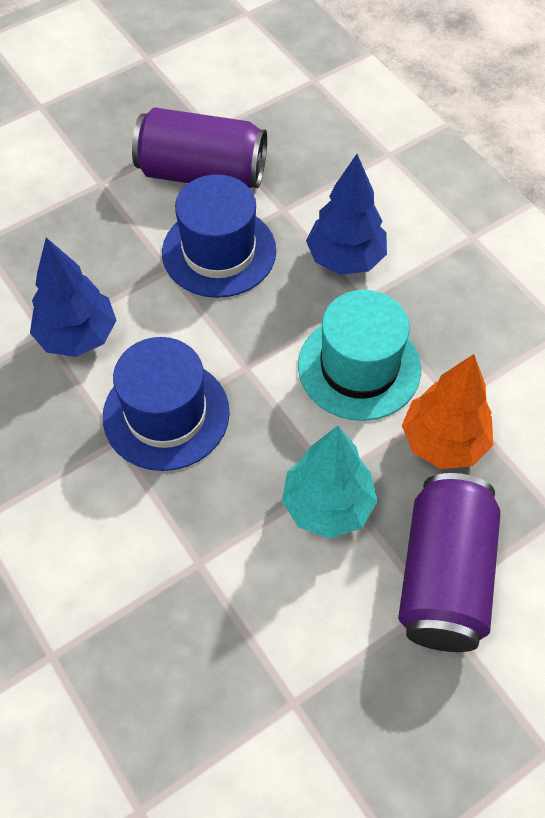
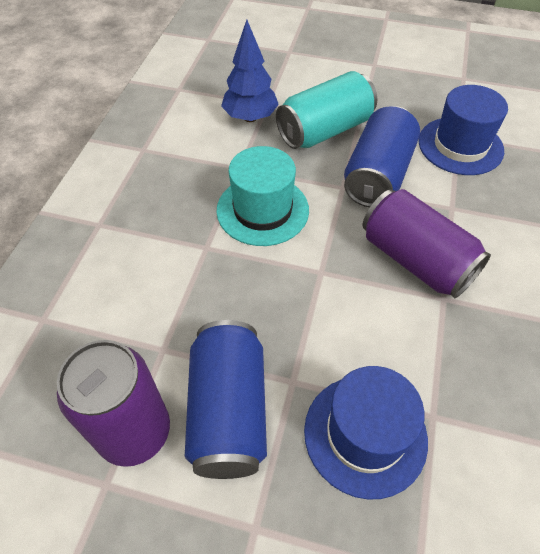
blue can: none = 0 -> [185,320,267,479] [344,106,420,207] = 2
blue tree: [30,238,117,357] [306,154,387,275] = 2 -> [221,20,279,122] = 1
orange tree: [402,354,493,469] = 1 -> none = 0
turquoise can: none = 0 -> [276,71,377,149] = 1
turquoise tree: [282,426,378,539] = 1 -> none = 0

